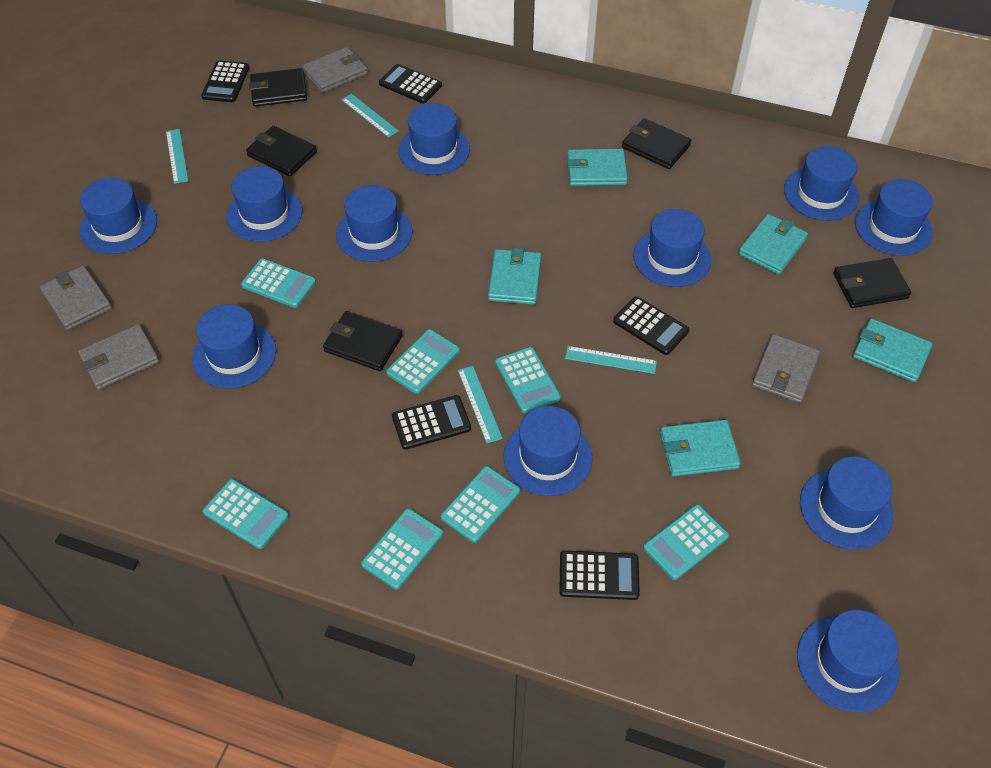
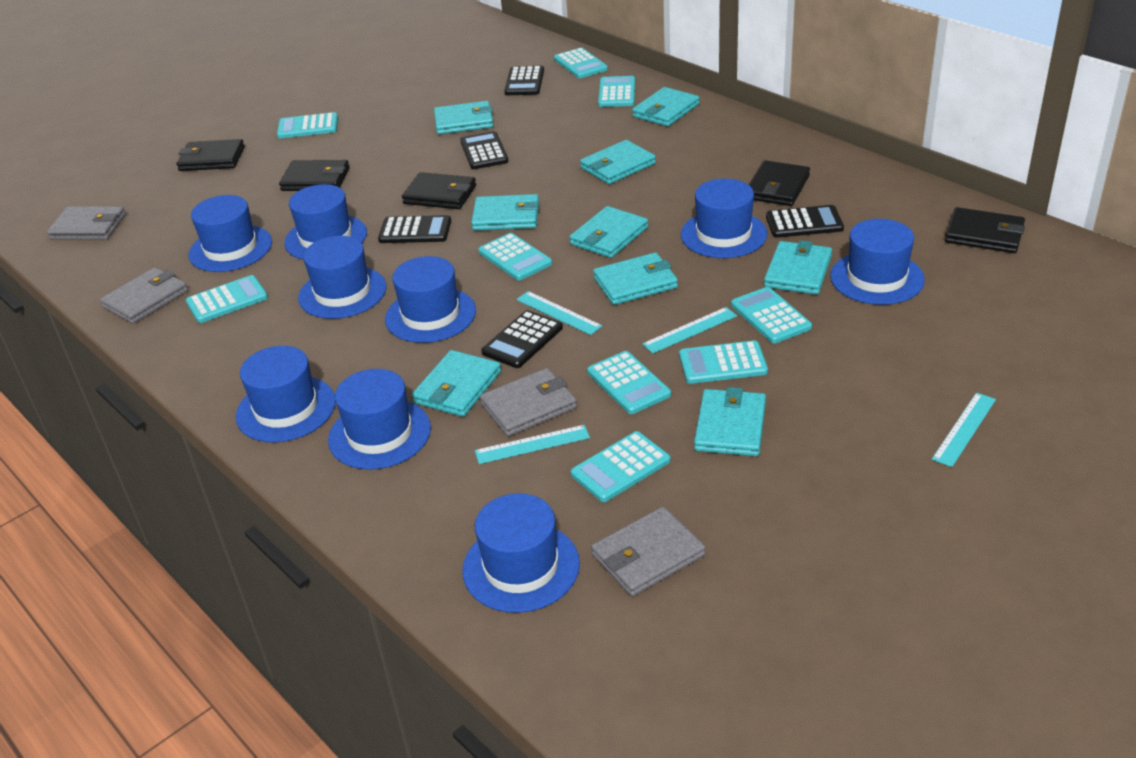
blue hat: [80,178,157,254] [192,304,276,388] [227,166,303,242] [336,185,413,262] [398,103,470,175] [504,406,593,496] [633,209,711,287] [784,146,859,221] [797,610,900,713] [800,456,893,550] [855,179,933,256] = 11 -> [189,195,272,272] [236,346,336,442] [284,184,367,260] [298,236,387,319] [328,369,431,470] [385,256,476,343] [462,493,580,613] [681,179,767,258] [830,219,925,305] = 9
turquoise calculator: [203,479,289,549] [241,258,316,308] [361,508,443,590] [386,329,460,394] [441,466,520,543] [495,347,561,413] [643,504,729,580] = 7 -> [186,275,268,323] [277,112,338,138] [478,233,552,280] [554,47,608,78] [571,431,670,502] [587,351,671,414] [598,76,635,107] [679,341,768,384] [731,287,812,343] = 9
turquoise wallet: [488,248,541,305] [567,149,628,186] [660,420,741,477] [738,214,808,274] [853,318,933,383] = 5 -> [412,350,501,417] [434,101,493,134] [471,194,539,231] [570,206,648,258] [580,140,656,184] [593,252,678,305] [632,87,700,127] [694,387,766,456] [764,240,832,295] = 9

